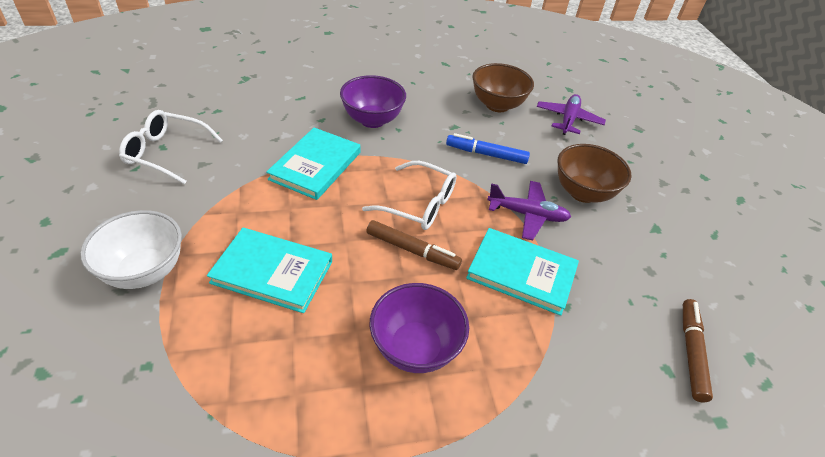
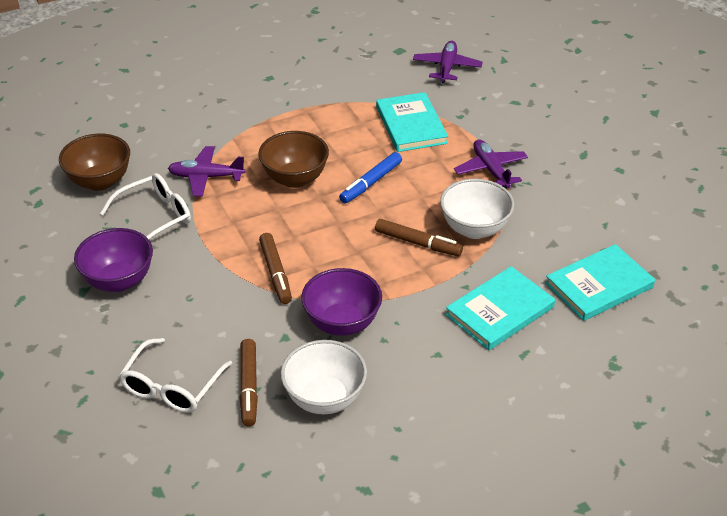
brown marker: [366,220,462,270] [683,299,713,402] = 2 -> [239,339,258,426] [259,233,292,304] [375,219,463,256] = 3
purple plane: [487,181,571,240] [537,94,606,135] = 2 -> [168,146,245,197] [413,41,483,83] [454,139,528,189] = 3
white bowl: [80,210,182,289] = 1 -> [281,340,367,414] [440,179,515,239] = 2

